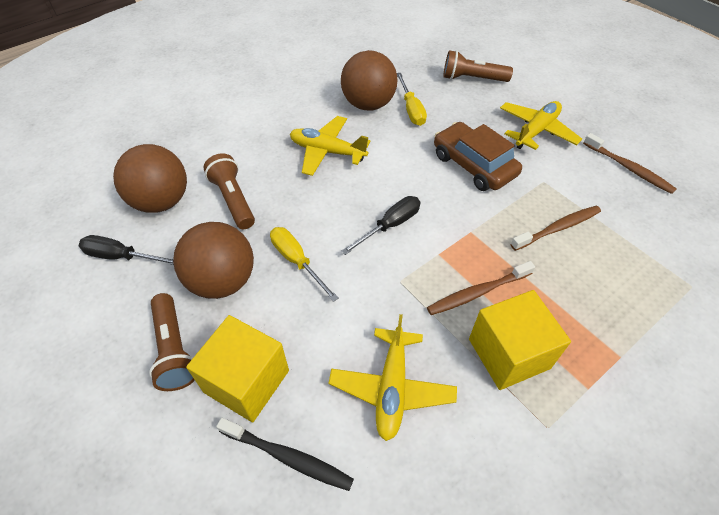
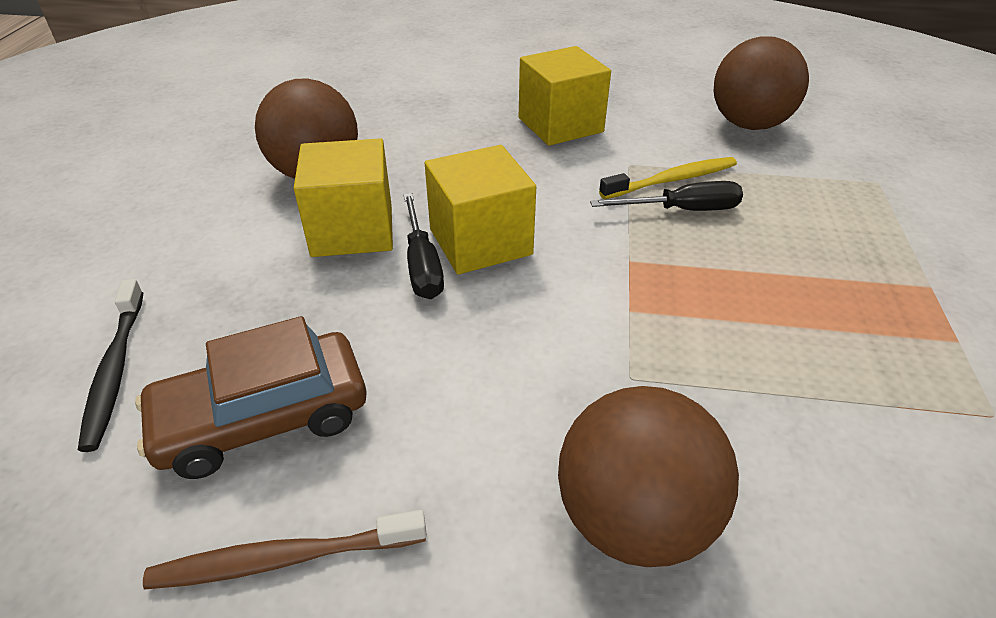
brown flashlight: [149,293,195,391] [204,153,255,229] [443,50,513,82] = 3 -> none = 0
brown toothbrush: [427,261,535,315] [510,206,601,251] [583,133,677,194] = 3 -> [143,510,427,590] = 1
yellow cube: [186,315,289,422] [469,290,571,390] = 2 -> [294,138,393,257] [425,145,536,275] [519,46,611,146] = 3
yellow plane: [290,116,370,176] [328,314,457,441] [500,101,582,150] = 3 -> none = 0
yellow screwdriver: [270,227,338,302] [397,73,427,126] = 2 -> none = 0
yellow toothbrush: none = 0 -> [599,157,737,199] = 1

